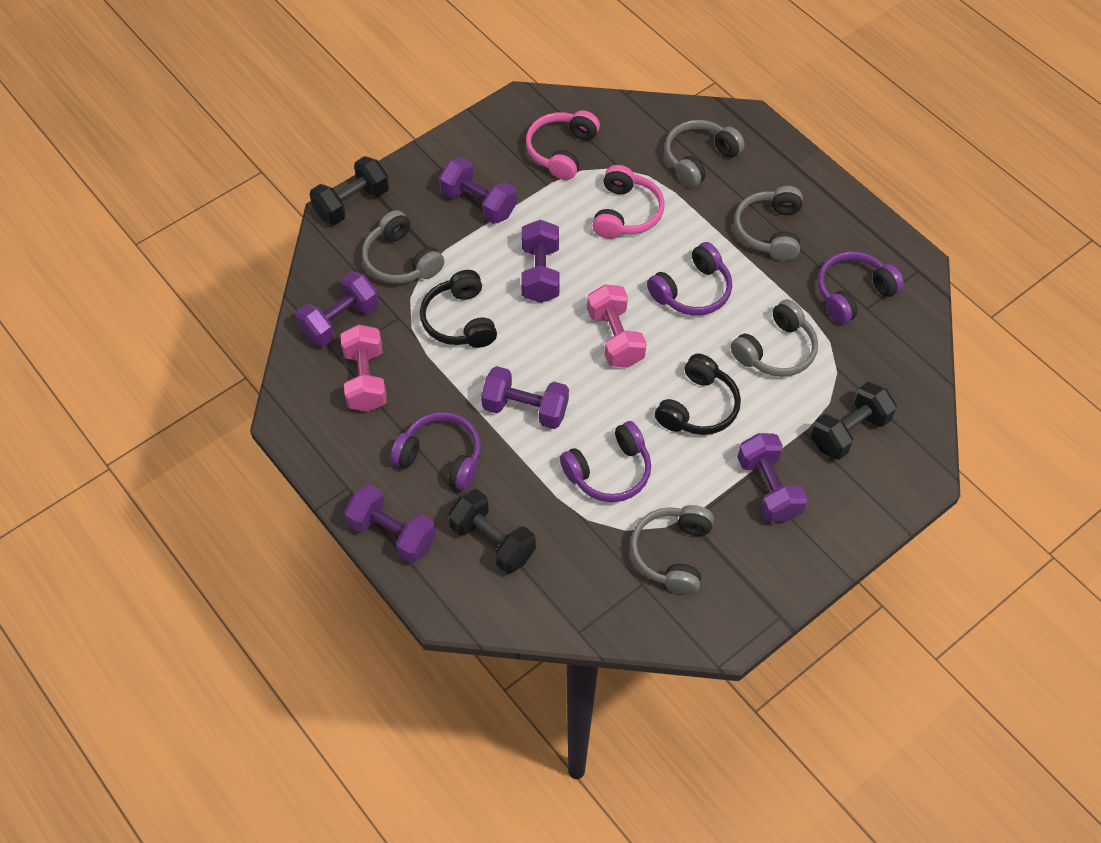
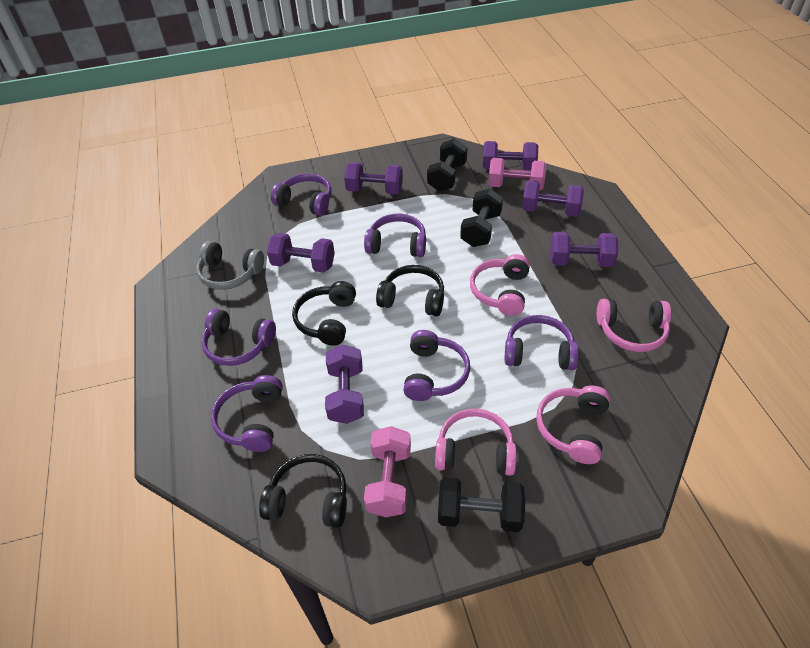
black headphones: [420,270,497,348] [655,354,741,435] = 2 -> [259,454,347,528] [292,281,356,346] [376,265,444,316] = 3
grey headphones: [362,210,444,284] [631,505,714,595] [665,120,745,188] [731,299,818,377] [734,186,803,261] = 5 -> [196,241,264,290] = 1
pink headphones: [526,110,600,180] [593,165,665,239] = 2 -> [435,409,517,476] [470,254,530,316] [536,386,610,464] [597,299,671,352] = 4
purple headphones: [390,412,481,491] [560,421,651,502] [647,242,732,315] [818,251,904,324] = 4 -> [201,308,276,366] [211,375,283,452] [271,173,332,216] [364,214,426,257] [403,330,470,401] [505,315,579,370] = 6

